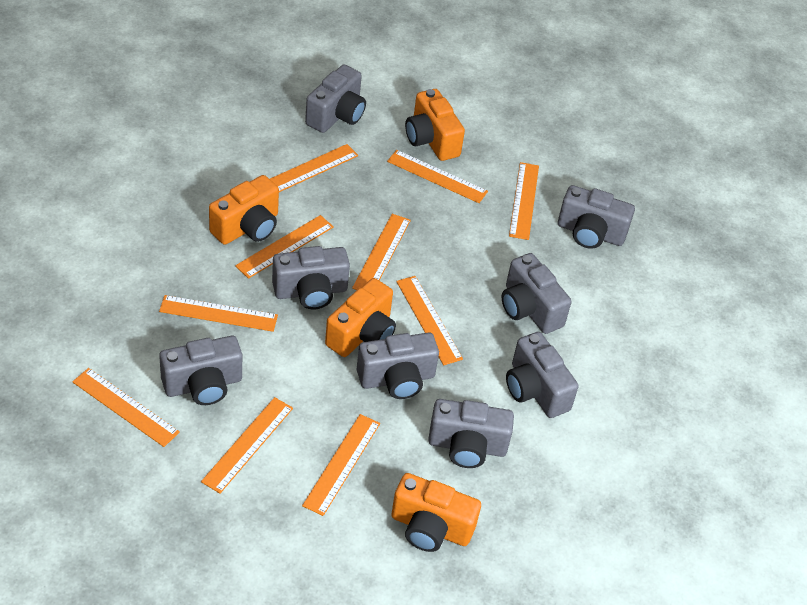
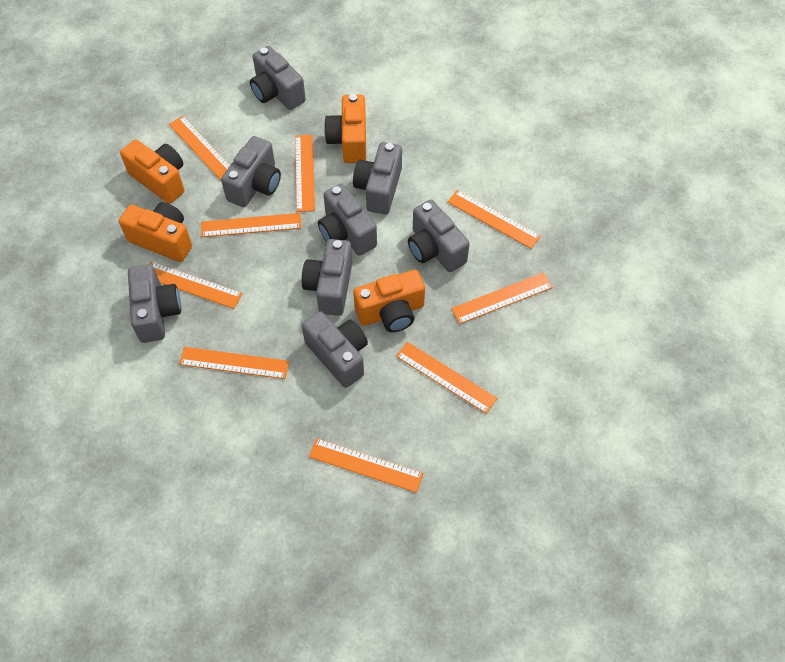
orange ruler: [72,368,180,447] [159,295,278,332] [201,397,293,493] [235,215,334,279] [270,144,358,192] [302,414,380,516] [352,214,411,290] [387,150,488,203] [396,276,463,365] [509,162,539,240] = 10 -> [150,262,243,309] [169,116,230,180] [179,347,289,379] [201,213,301,237] [295,135,315,212] [309,438,424,493] [396,342,497,414] [447,190,541,249] [451,273,553,324] = 9

